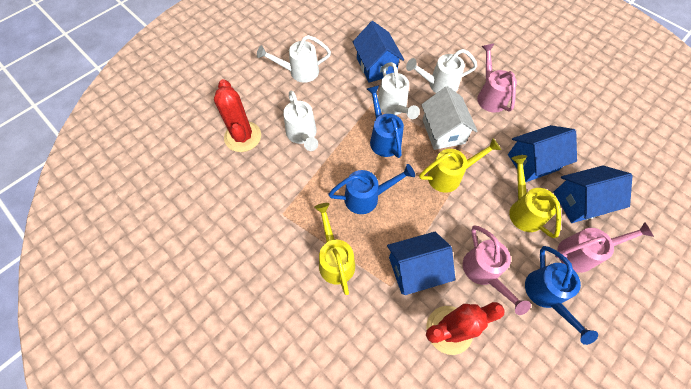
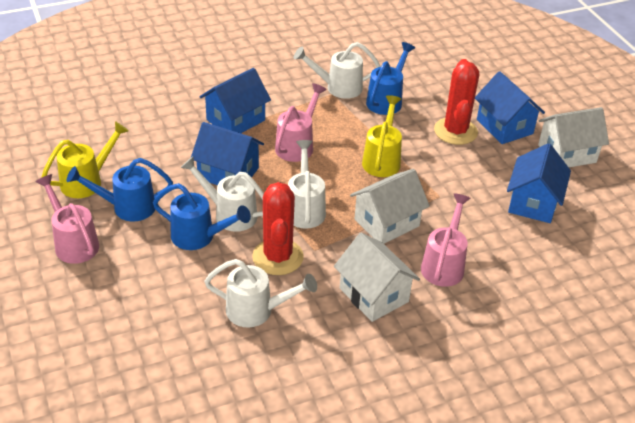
white house: [421,86,478,150] = 1 -> [334,233,420,322] [350,169,430,244] [538,107,609,167] = 3
yellow watering can: [314,203,355,295] [419,138,501,193] [509,155,561,238] = 3 -> [41,121,129,198] [362,95,402,177] = 2

